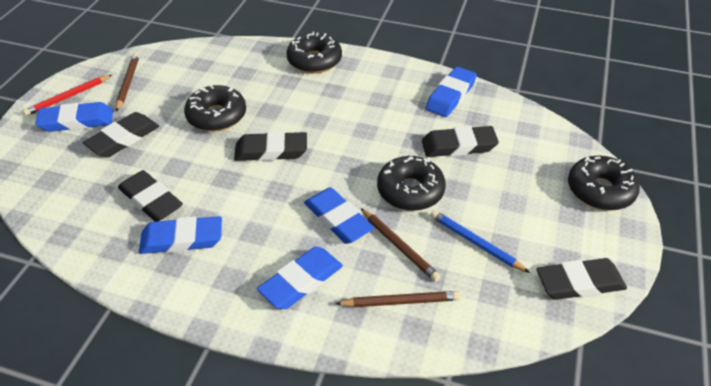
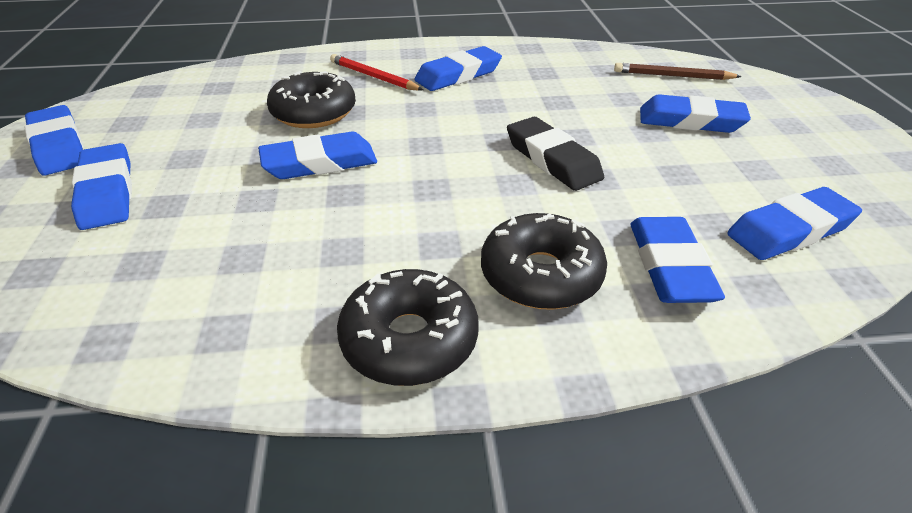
black donut: [184,85,246,131] [286,32,342,73] [377,156,446,211] [568,156,640,211] = 4 -> [267,71,356,128] [337,269,479,386] [481,213,607,310] = 3
black eraser: [83,112,159,158] [118,170,183,222] [234,131,307,161] [422,126,499,157] [536,258,627,300] = 5 -> [507,117,604,191] = 1
blue eraser: [35,102,113,132] [139,216,222,254] [257,247,343,309] [304,187,374,244] [425,67,477,117] = 5 -> [25,105,84,175] [71,143,132,230] [258,132,377,179] [415,46,502,91] [630,217,725,303] [640,94,751,133] [727,187,862,260] = 7
blue pencil: [430,210,530,273] = 1 -> none = 0
brown pencil: [116,53,139,112] [335,291,461,307] [361,208,441,282] = 3 -> [614,63,742,80] = 1

